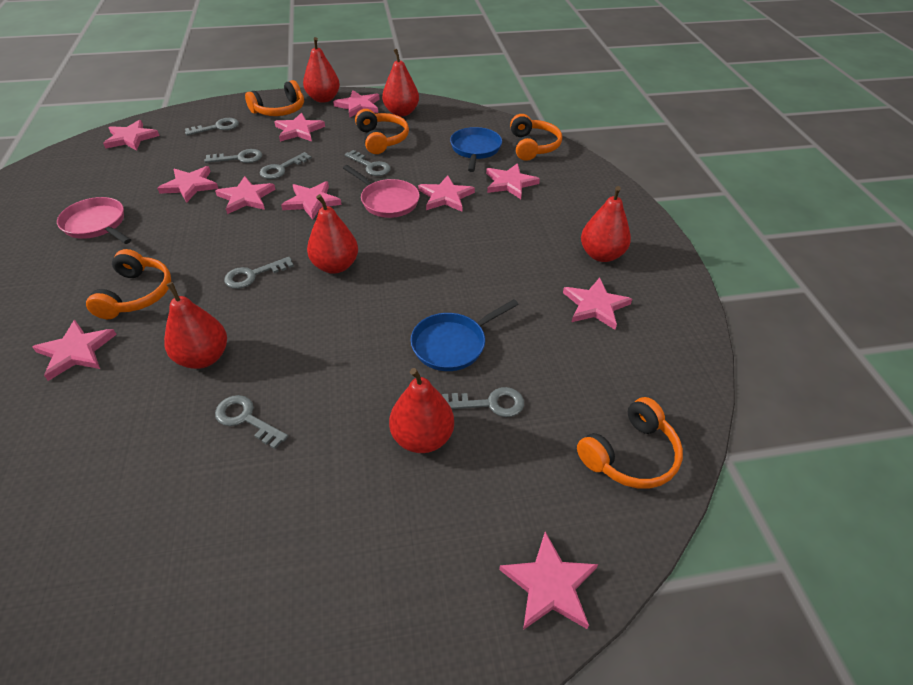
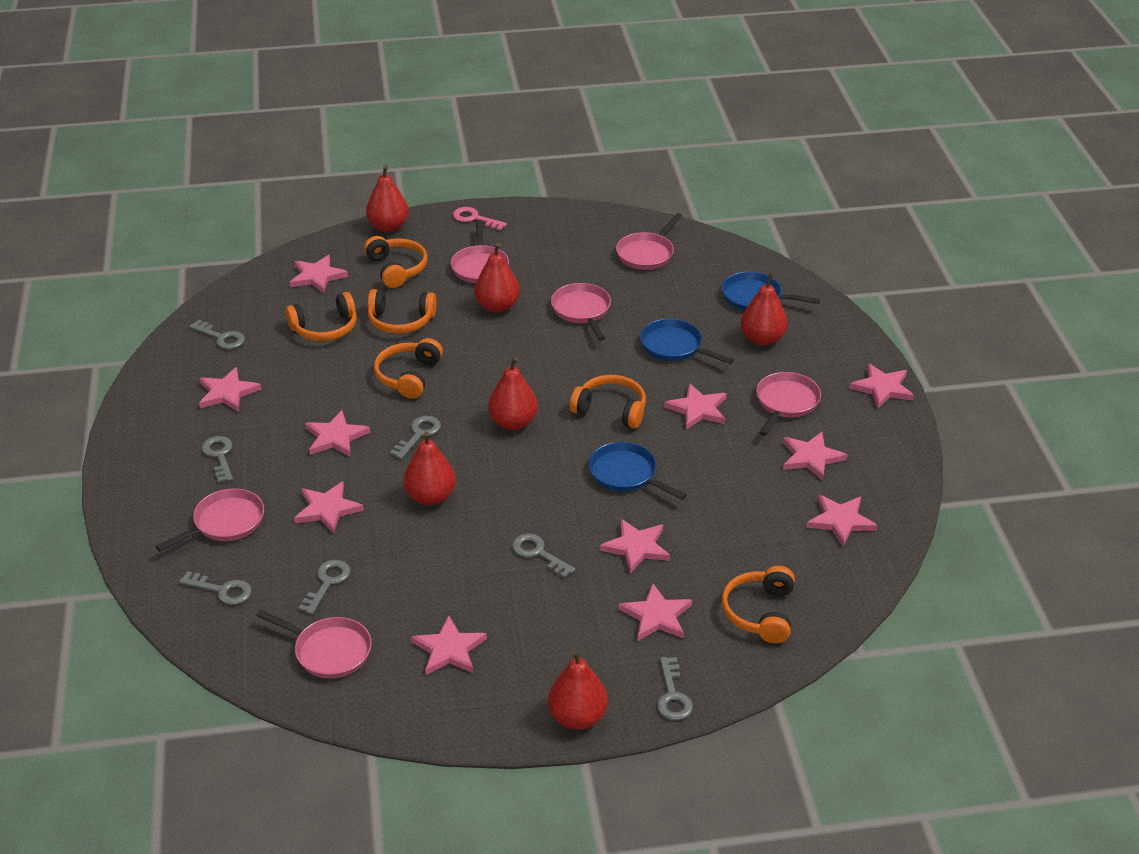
blue pan: [411,299,519,371] [450,127,502,172] = 2 -> [588,442,687,500] [640,319,734,364] [722,272,820,310] = 3
orange headphones: [86,249,171,319] [245,80,304,116] [355,109,409,154] [510,114,562,161] [577,397,683,489] = 5 -> [285,292,357,341] [364,236,428,288] [368,289,437,334] [374,338,443,399] [570,375,646,428] [722,566,795,643] = 6
pink key: none = 0 -> [453,207,507,230] = 1
pink pan: [57,197,131,244] [343,165,420,218] = 2 -> [156,488,264,552] [256,610,372,678] [451,220,509,283] [551,283,611,341] [616,213,682,270] [756,372,821,436] = 6

